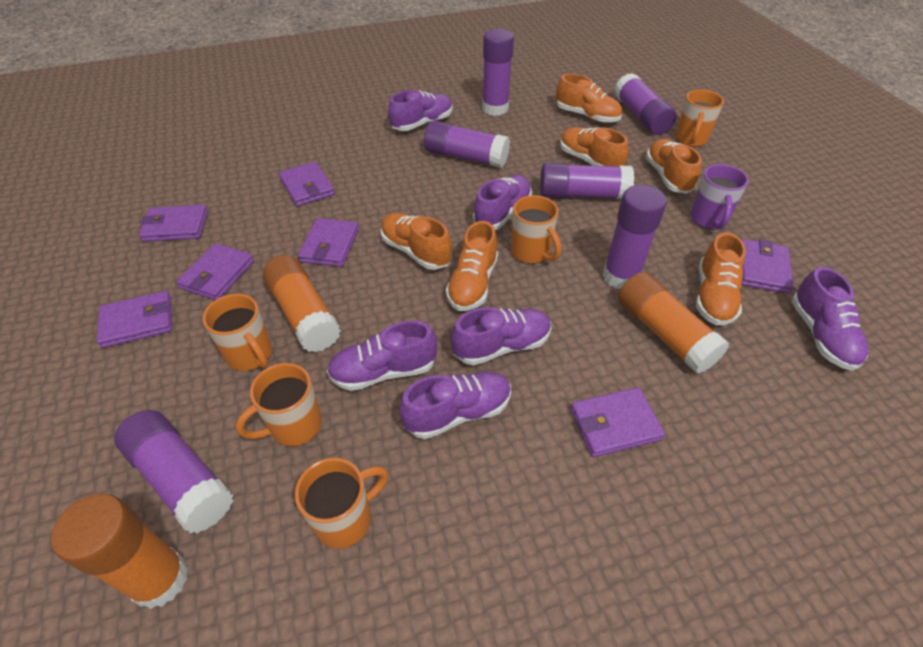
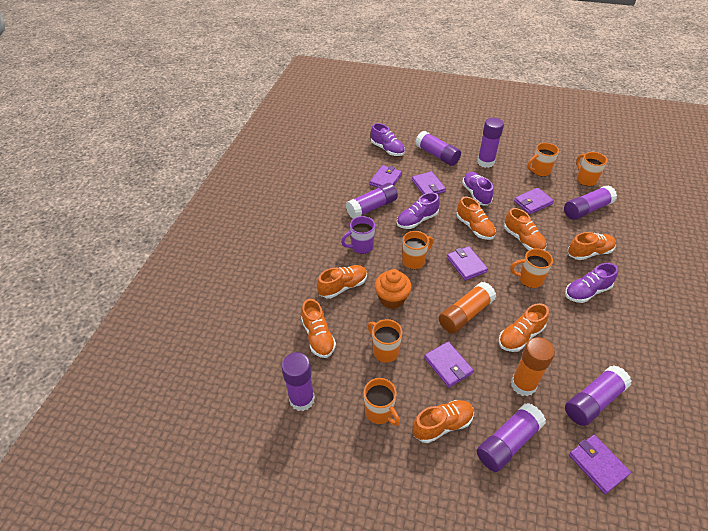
orange cupcake: none = 0 -> [374,269,412,309] = 1
orange glue stick: [51,494,189,609] [263,255,341,352] [618,272,729,374] = 3 -> [439,282,496,333] [511,337,555,396] = 2
orange mug: [202,294,272,371] [236,363,322,446] [295,458,388,549] [511,195,561,264] [676,90,724,147] = 5 -> [364,378,400,426] [368,319,402,362] [402,231,433,269] [510,248,553,288] [527,143,559,176] [576,152,607,186] = 6
orange shoe: [380,213,452,270] [446,221,498,311] [556,74,622,123] [560,127,629,166] [646,139,702,194] [696,232,746,325] = 6 -> [301,299,336,358] [317,265,367,299] [413,400,474,443] [456,197,496,240] [499,303,549,352] [504,208,547,250] [568,232,616,260] = 7
purple glue stick: [114,410,233,534] [424,120,510,168] [482,29,514,116] [540,163,634,199] [603,185,666,289] [614,73,676,135] = 6 -> [281,352,315,411] [346,183,398,219] [415,131,461,166] [477,118,504,168] [477,403,546,472] [564,185,617,220] [565,365,632,426] = 7
purple shoe: [327,321,437,391] [388,90,453,131] [399,372,511,439] [451,307,551,365] [473,175,532,230] [791,267,869,371] = 6 -> [371,123,405,156] [397,192,440,229] [462,172,494,206] [565,263,618,303] = 4
purple wallet: [97,291,172,348] [139,205,208,242] [176,243,254,300] [279,162,335,206] [298,218,359,267] [570,387,665,457] [741,239,794,294] = 7 -> [370,165,402,187] [412,171,446,194] [424,341,474,388] [447,246,488,281] [514,188,554,214] [569,435,631,494] = 6

